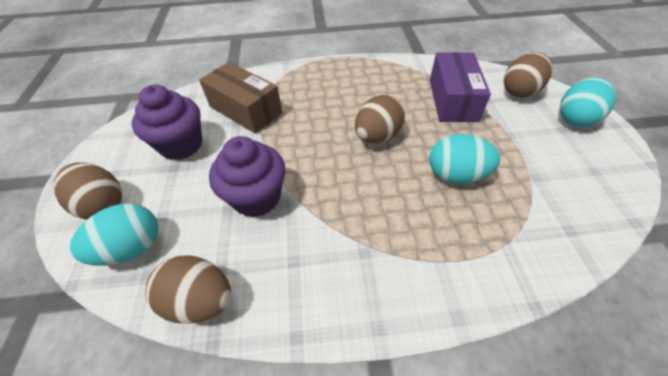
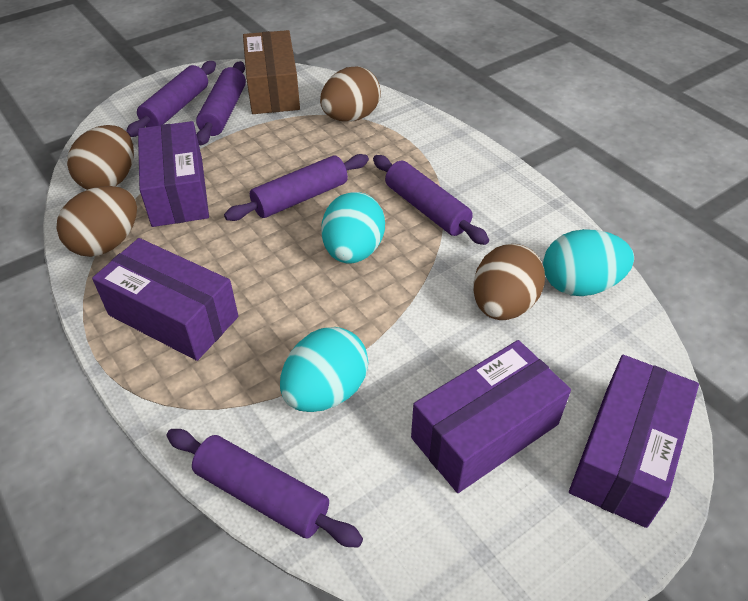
purple box: [430,52,491,122] = 1 -> [92,238,238,361] [138,121,209,227] [411,340,571,493] [569,355,699,528] = 4
purple cupcake: [132,85,202,160] [209,136,285,217] = 2 -> none = 0
purple rolling pin: none = 0 -> [126,61,216,137] [166,429,363,548] [196,61,246,145] [224,154,369,221] [373,155,489,245] = 5

